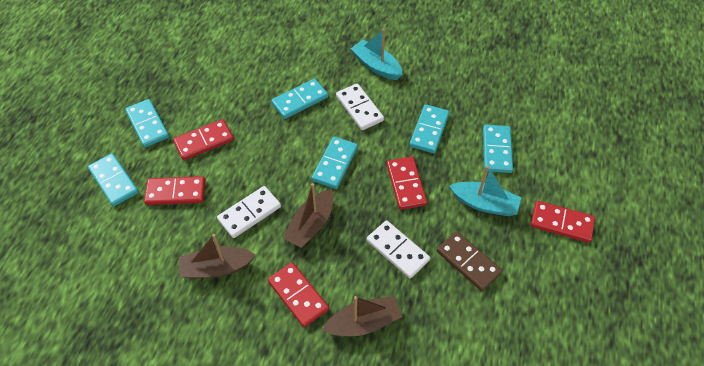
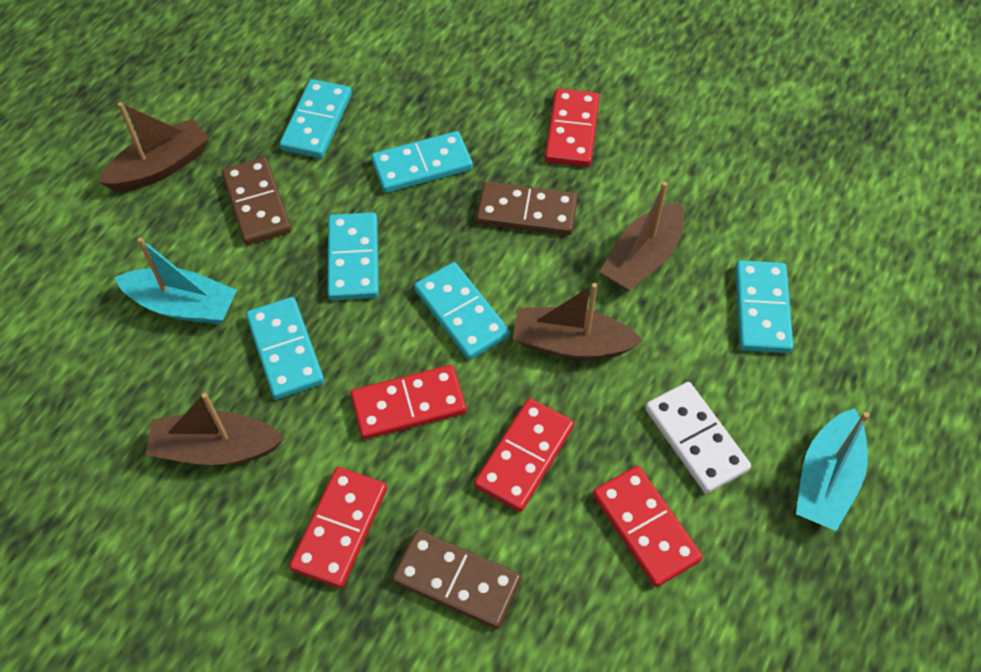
brown boat: [179,234,256,279] [283,183,334,248] [322,296,402,336] = 3 -> [98,102,209,191] [145,393,284,465] [513,283,643,360] [600,182,685,292] = 4
brown domino: [437,231,502,291] = 1 -> [222,157,291,245] [392,530,521,629] [476,182,578,236] = 3
white domino: [217,186,281,238] [336,83,384,130] [367,220,430,278] = 3 -> [645,382,751,494] = 1

